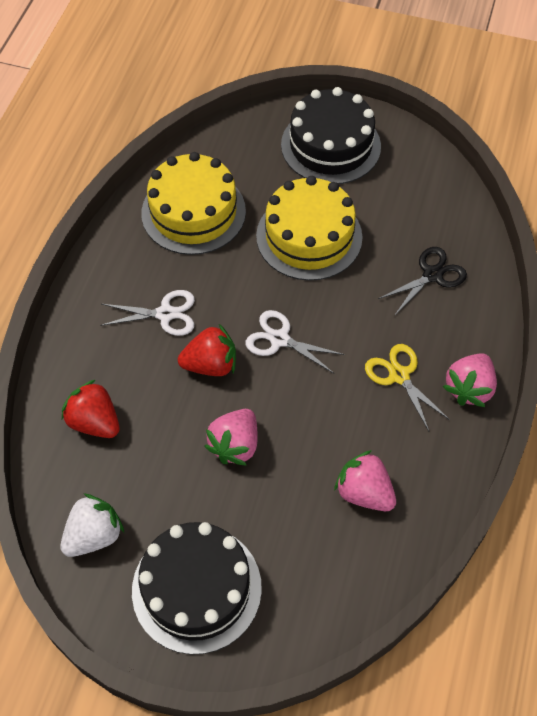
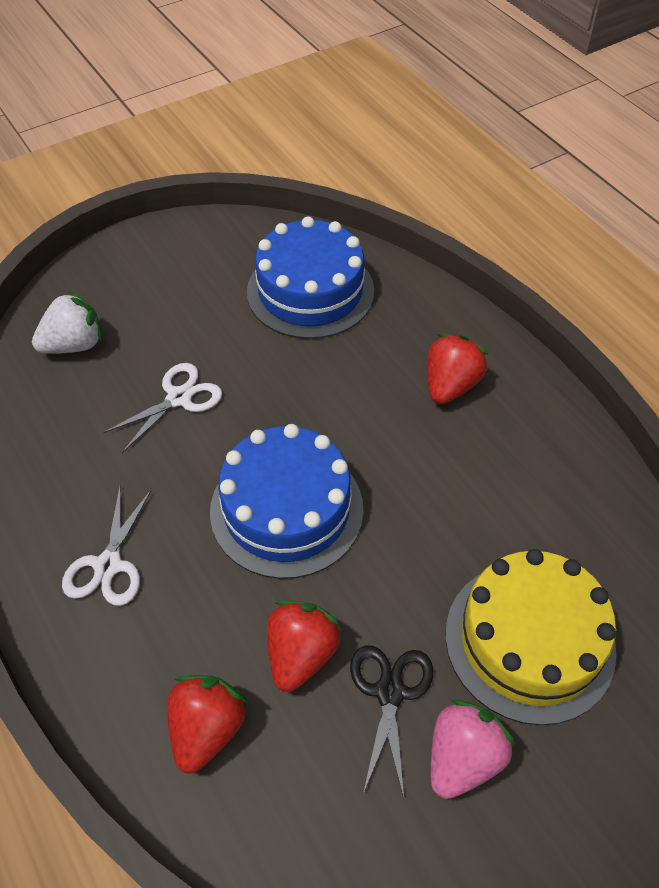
black cake: [132,522,262,655] [281,87,381,184] = 2 -> none = 0
blue cake: none = 0 -> [210,424,364,579] [247,216,374,339] = 2
pink strawberry: [205,409,258,466] [334,450,396,511] [443,353,497,407] = 3 -> [431,700,515,799] = 1
red strawberry: [62,380,120,438] [178,324,236,376] = 2 -> [167,675,249,774] [267,601,342,692] [427,334,489,404] = 3
yellow cake: [141,152,246,255] [256,176,362,281] = 2 -> [445,549,617,725] = 1
yellow scissors: [365,344,450,431] = 1 -> none = 0

